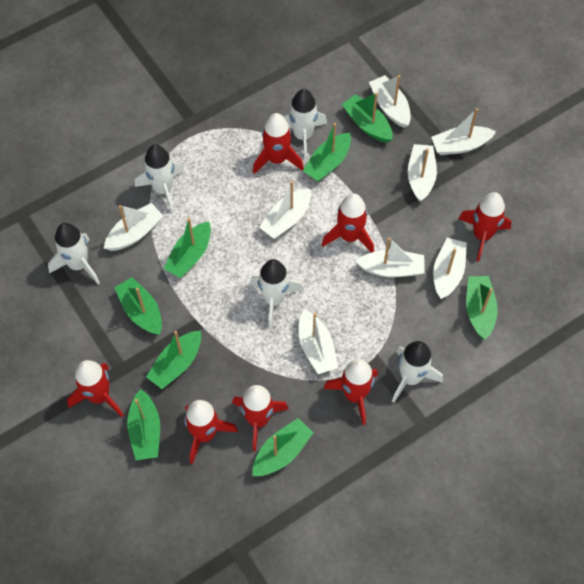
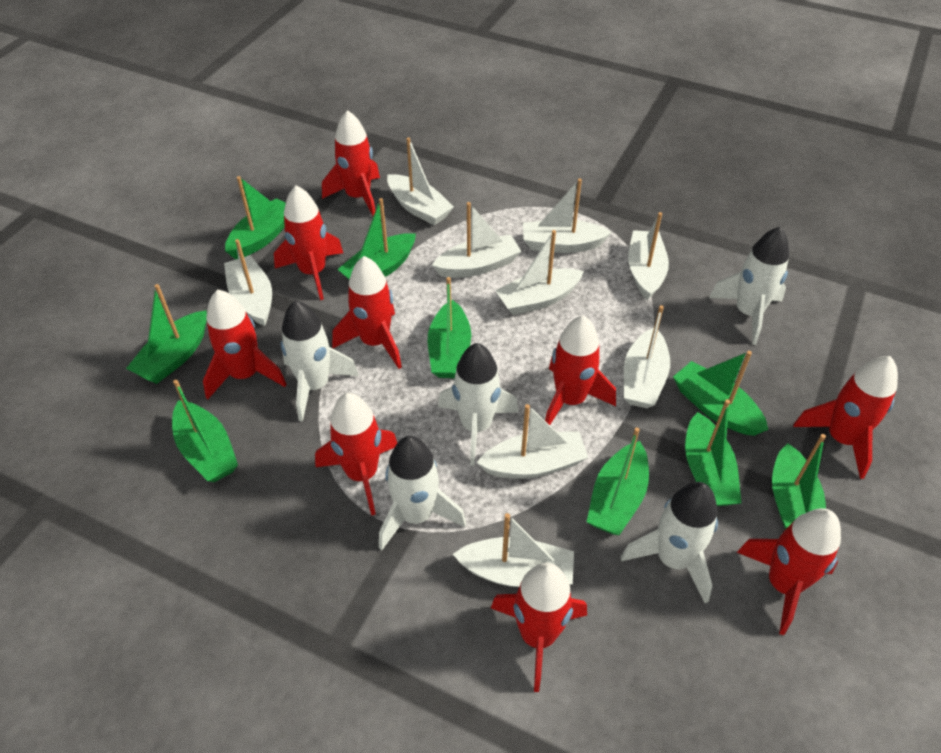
green boat: [114,277,162,335] [127,389,160,460] [146,330,201,389] [163,218,211,278] [252,418,313,476] [303,123,351,182] [342,93,393,143] [466,276,498,340] = 8 -> [126,284,207,384] [172,379,238,482] [225,176,286,259] [338,198,416,280] [428,277,471,378] [587,427,649,535] [673,351,768,436] [685,399,741,506] [772,434,826,530] = 9
red rocket: [67,360,123,417] [184,400,238,464] [232,385,289,451] [253,113,304,174] [322,193,374,253] [324,359,378,425] [458,192,511,262] = 7 -> [203,289,286,399] [274,186,343,300] [315,393,397,516] [322,110,380,216] [332,256,402,369] [491,563,587,692] [545,316,616,425] [737,508,841,635] [793,356,898,479] = 9
white boat: [104,203,164,251] [259,181,311,239] [299,309,338,374] [355,237,425,277] [369,75,411,128] [408,144,437,202] [432,108,496,155] [433,238,467,299] = 8 -> [224,239,272,326] [387,137,454,225] [432,202,521,278] [453,513,574,587] [477,404,588,479] [495,230,584,315] [523,178,612,253] [624,305,670,408] [628,212,669,300] = 9

